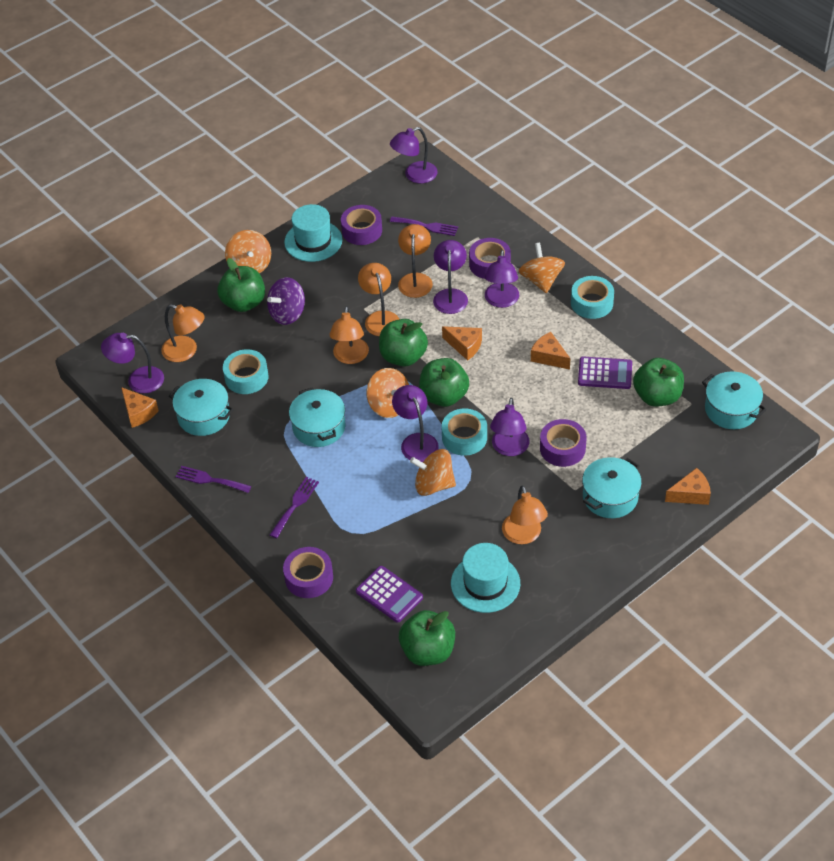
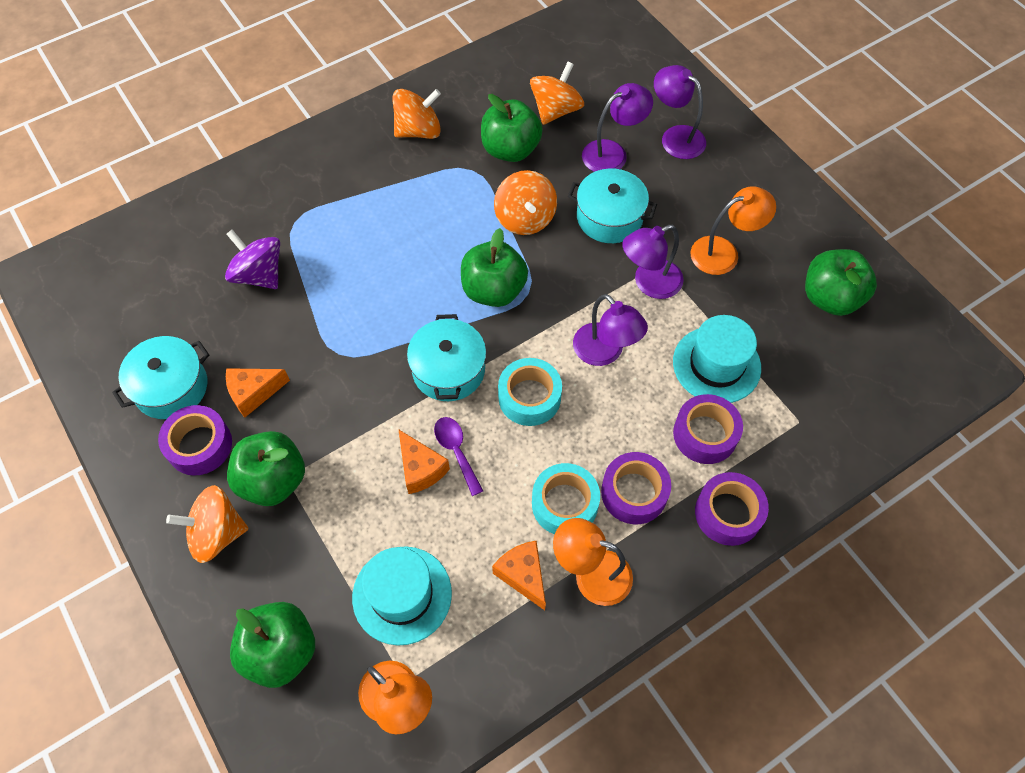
orange cheese: [121,387,159,428] [442,326,482,361] [531,332,570,370] [665,468,711,505] = 4 -> [226,368,290,417] [398,429,450,494] [492,541,546,610] = 3
orange lamp: [161,304,204,362] [330,306,369,364] [358,263,399,336] [398,224,433,298] [502,486,548,544] = 5 -> [358,661,432,734] [553,518,633,606] [690,186,776,275] = 3
purple calculator: [356,566,423,623] [578,357,632,389] = 2 -> none = 0
purple fork: [175,466,251,493] [270,477,319,538] [390,216,458,236] = 3 -> none = 0
purple lamp: [101,333,164,393] [390,127,438,183] [392,385,439,462] [433,240,468,314] [485,250,519,308] [490,398,529,456] = 6 -> [573,294,648,366] [582,83,653,172] [622,225,684,299] [654,65,706,159] = 4
purple spoon: none = 0 -> [434,417,483,496] = 1
turquoise pot: [169,379,234,436] [289,387,345,447] [582,457,642,518] [702,371,767,429] = 4 -> [112,336,209,419] [407,314,486,401] [568,169,657,243] = 3
turquoise tape: [223,349,269,394] [442,409,487,456] [571,276,614,319] = 3 -> [498,358,562,426] [532,463,600,534] = 2

